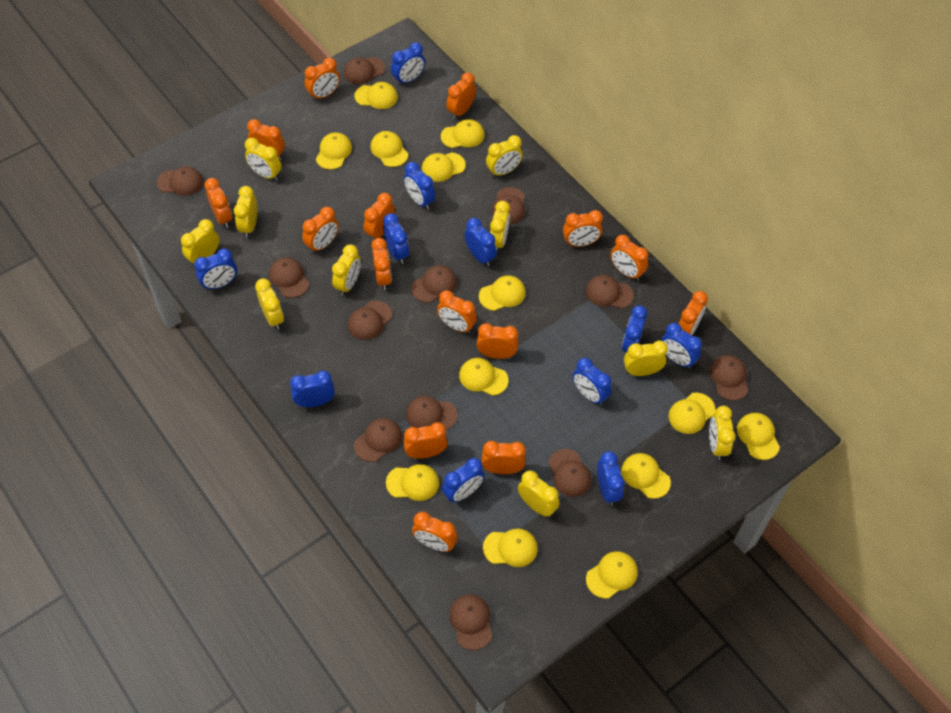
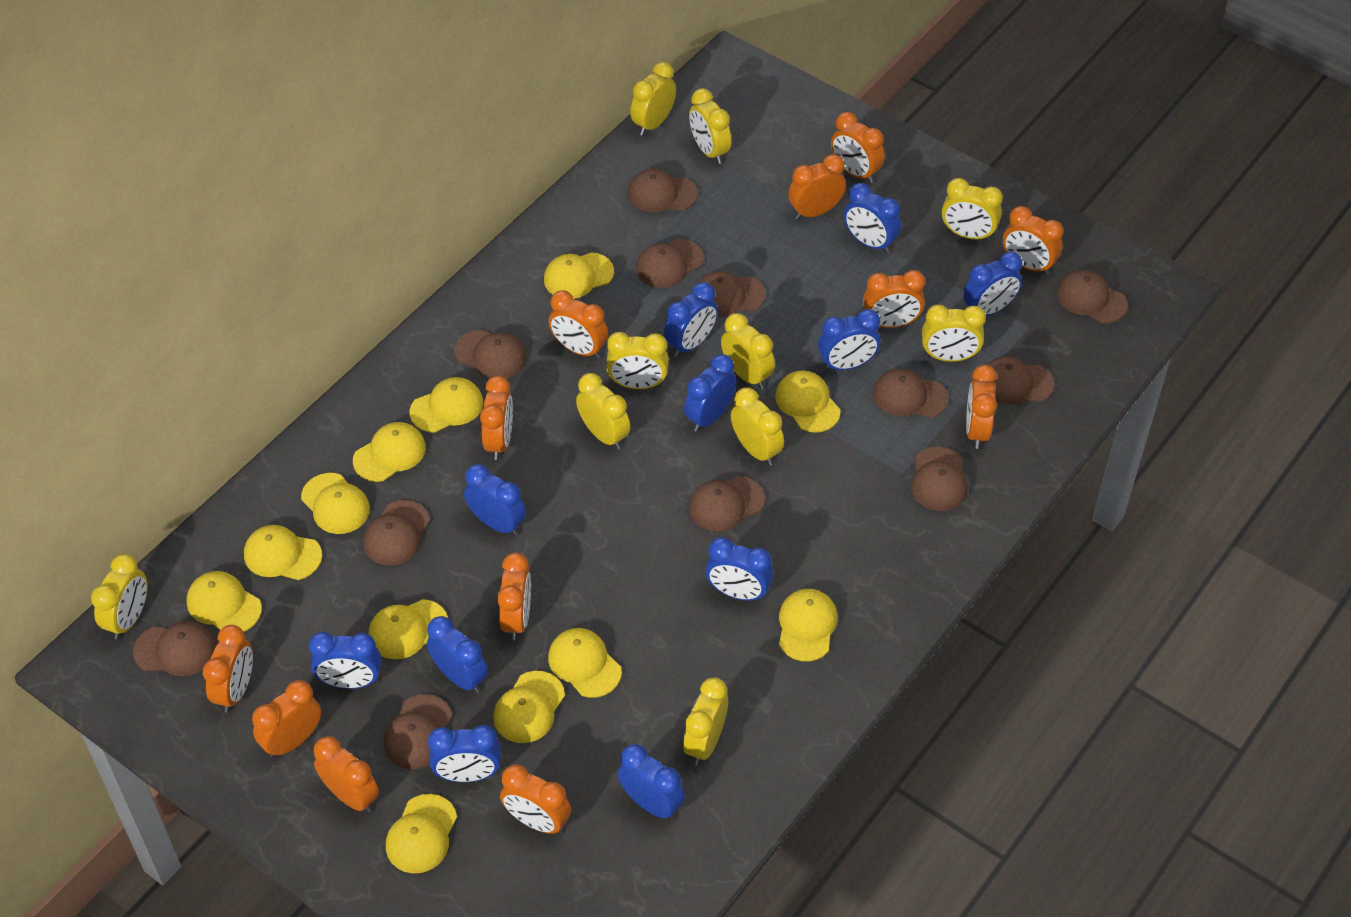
orange clock: [204,178,232,228] [247,119,285,160] [302,207,339,253] [305,58,340,101] [364,193,395,242] [371,238,392,290] [403,422,448,459] [412,512,458,552] [437,290,477,333] [446,72,476,119] [477,323,518,359] [482,441,526,474] [563,210,603,247] [611,235,648,281] [679,291,708,336] = 15 -> [203,625,253,713] [252,680,321,758] [314,736,379,813] [480,376,513,460] [497,553,531,640] [500,764,571,834] [549,290,608,359] [788,154,846,220] [831,112,885,183] [863,270,925,328] [966,365,997,449] [1003,206,1063,275] = 12
yellow cap: [316,132,352,170] [355,82,398,109] [370,131,408,167] [386,464,439,501] [422,152,466,182] [441,119,485,148] [459,358,508,396] [479,276,526,311] [483,529,538,567] [586,551,638,599] [621,453,671,499] [668,393,716,434] [737,413,780,460] = 13 -> [186,571,262,632] [244,525,322,580] [301,473,370,534] [353,422,426,482] [369,599,448,659] [386,794,457,873] [410,377,483,433] [493,671,565,743] [544,252,614,299] [548,628,622,698] [775,371,841,433] [779,589,838,661] = 12

